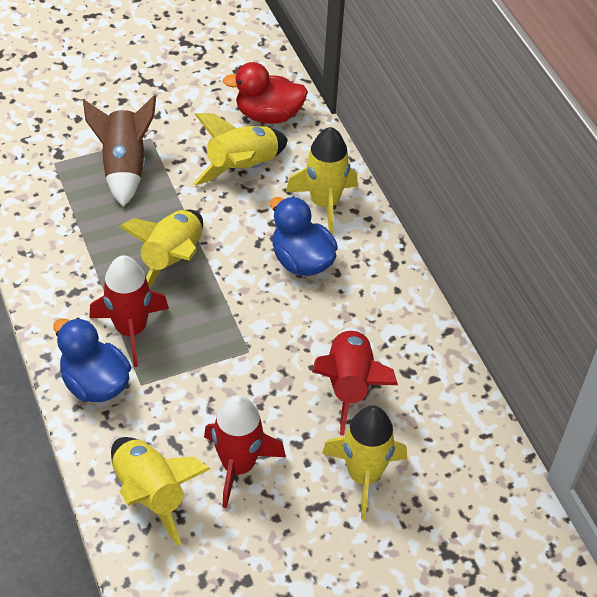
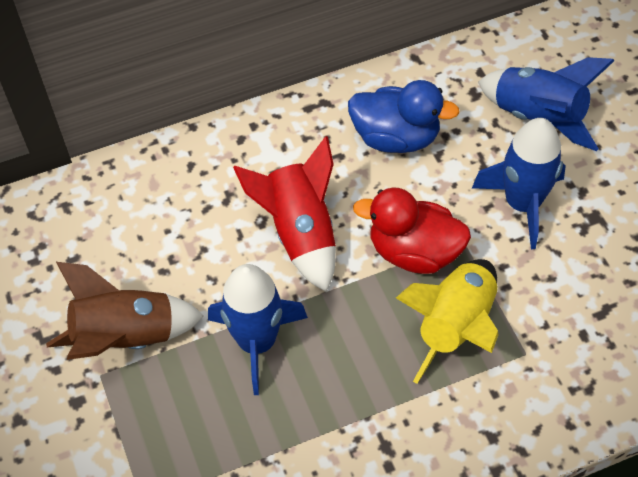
blue duck: [53,318,131,402] [270,197,338,276] = 2 -> [348,80,460,153] = 1
blue rocket: none = 0 -> [208,264,308,395] [472,118,566,249] [478,57,614,151] = 3
red rocket: [89,255,169,367] [204,395,286,508] [312,327,398,436] = 3 -> [233,136,336,292] = 1
yellow rocket: [111,437,210,546] [119,210,203,288] [193,113,288,185] [286,127,358,235] [322,405,407,520] = 5 -> [396,259,499,384] = 1

